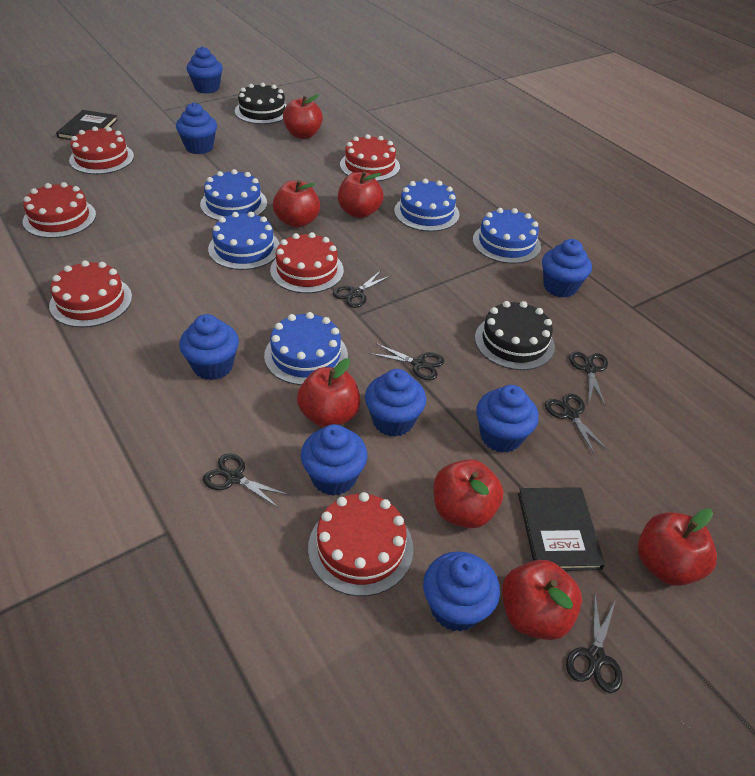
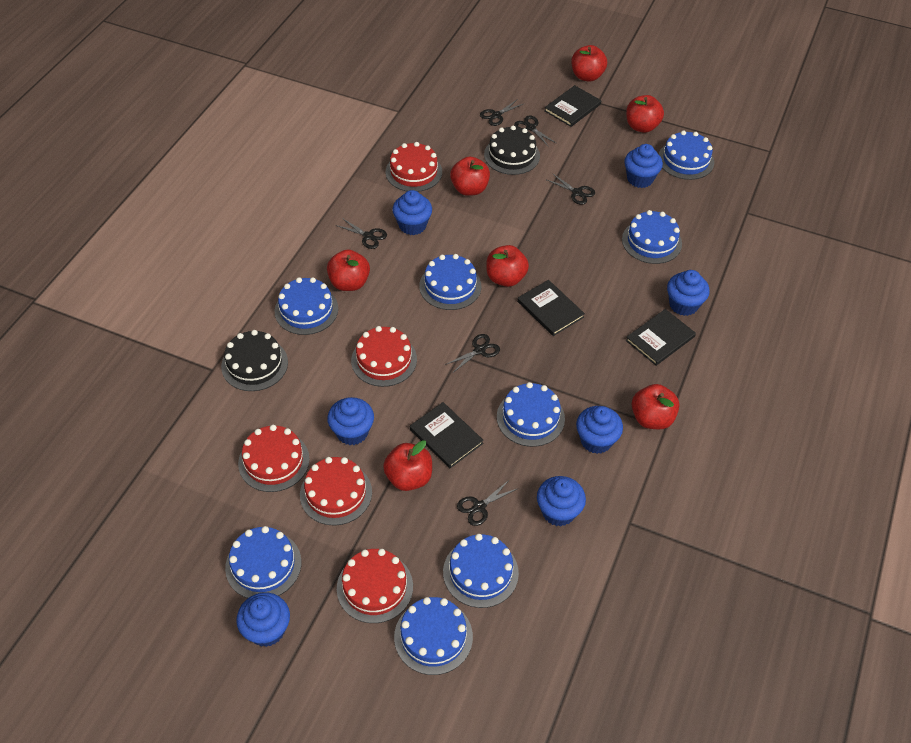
black book: [56,110,118,140] [518,487,605,571] = 2 -> [410,402,484,468] [517,280,585,336] [545,85,601,127] [626,309,696,366] = 4
blue cake: [200,169,267,221] [208,212,280,270] [264,312,348,385] [394,179,460,232] [473,208,541,264] = 5 -> [225,526,302,598] [274,277,338,335] [394,597,473,675] [419,254,481,310] [443,534,519,608] [497,382,565,447] [622,210,682,264] [659,130,714,180] = 8
blue cupcake: [176,102,217,154] [179,314,239,380] [187,46,223,94] [301,424,367,496] [365,369,426,437] [423,551,500,632] [476,385,539,453] [542,239,592,298] = 8 -> [236,592,290,647] [327,397,374,445] [392,190,432,235] [537,476,586,526] [576,406,623,454] [624,144,663,188] [667,270,710,316] = 7
red cake: [23,182,96,238] [49,260,132,328] [69,126,134,174] [270,232,344,293] [308,492,414,596] [340,134,400,181] = 6 -> [238,425,310,492] [300,457,372,526] [337,549,413,623] [351,326,417,387] [386,142,442,192] = 5

